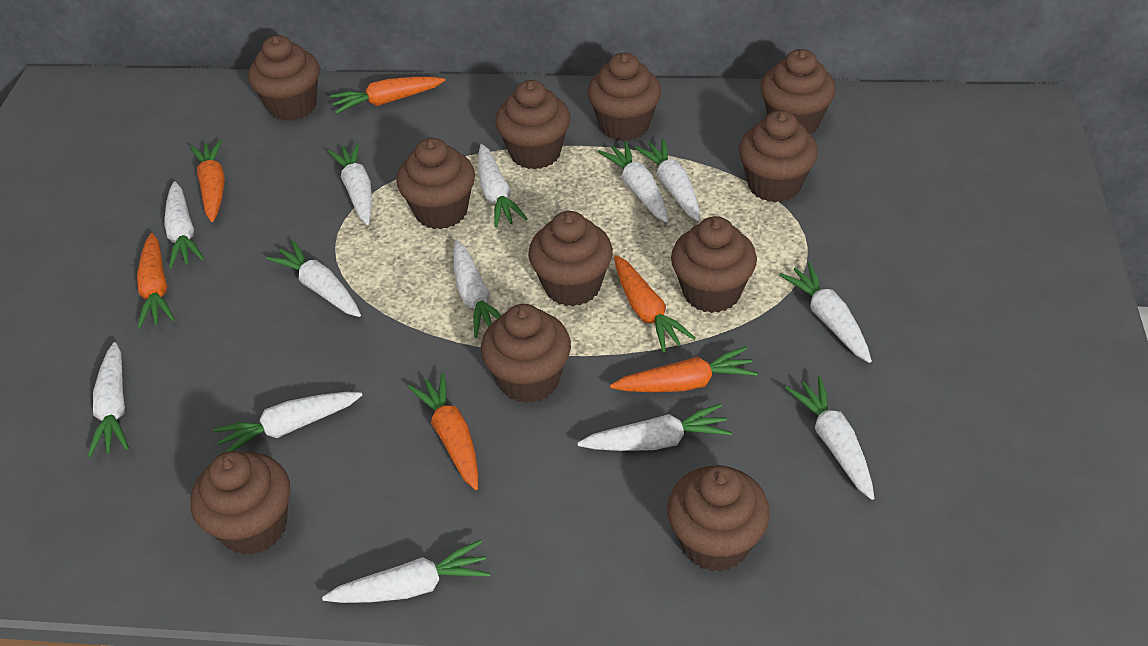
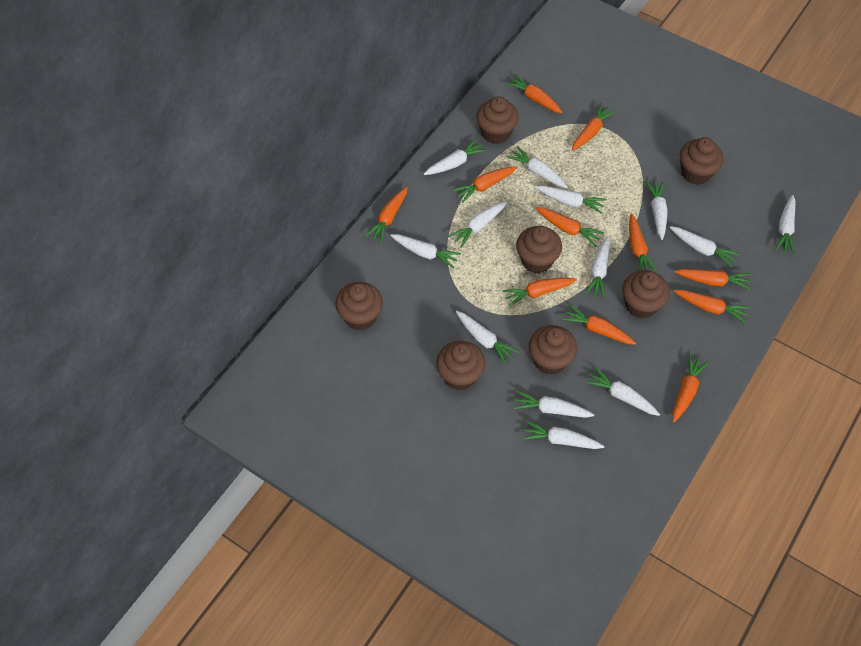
brown cupcake: [190,451,290,555] [248,35,320,121] [396,138,475,229] [481,304,571,403] [495,80,571,170] [528,211,613,306] [587,53,661,141] [667,465,770,572] [671,216,757,313] [739,110,818,202] [760,49,836,134] = 11 -> [335,282,383,331] [436,341,485,391] [476,96,519,144] [516,226,562,273] [528,325,577,375] [622,270,670,319] [679,137,723,185] = 7
orange carrot: [137,233,175,329] [190,140,225,222] [330,77,445,114] [408,373,478,490] [610,347,758,392] [614,255,696,352] = 6 -> [365,187,407,243] [453,167,517,203] [503,278,577,307] [505,74,563,113] [536,207,604,246] [562,304,636,345] [572,103,616,150] [629,214,658,273] [673,354,709,422] [674,290,750,323] [675,269,751,290] = 11

